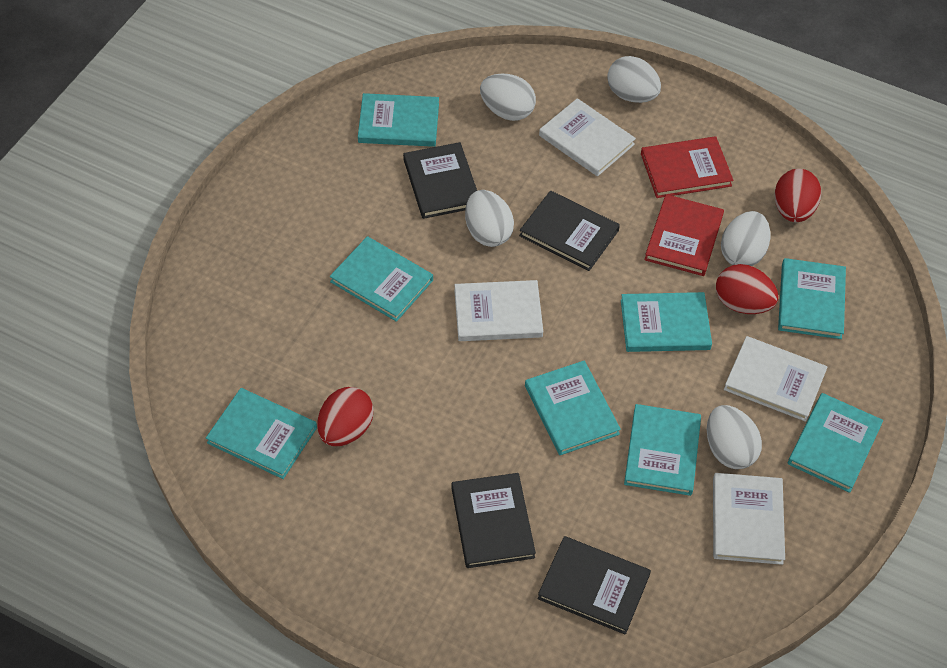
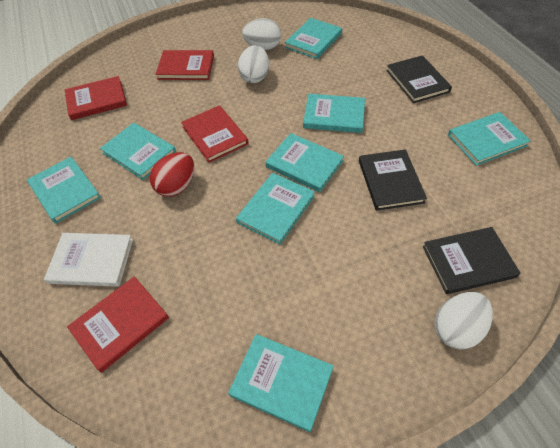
black book: [403,142,477,219] [451,473,536,568] [519,191,620,271] [538,536,651,635] = 4 -> [359,149,427,211] [386,55,452,103] [423,227,520,294] = 3
red book: [641,136,733,198] [645,194,724,276] = 2 -> [65,76,127,120] [67,277,169,373] [155,50,214,80] [181,105,249,163] = 4
red egg: [317,387,374,446] [716,264,779,314] [774,169,821,222] = 3 -> [150,152,194,197] = 1
white book: [454,280,543,341] [539,98,636,176] [713,473,785,565] [724,336,827,422] = 4 -> [44,233,133,287] = 1
white egg: [465,190,514,247] [480,74,536,121] [607,56,661,103] [707,405,762,469] [721,211,770,266] = 5 -> [238,45,269,83] [242,18,281,50] [435,292,493,349] = 3

